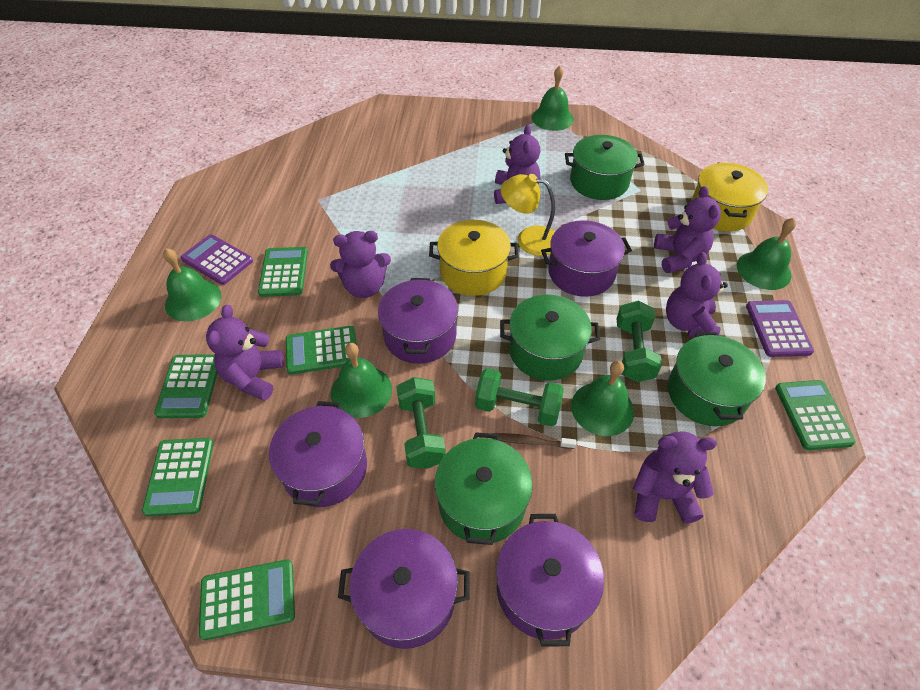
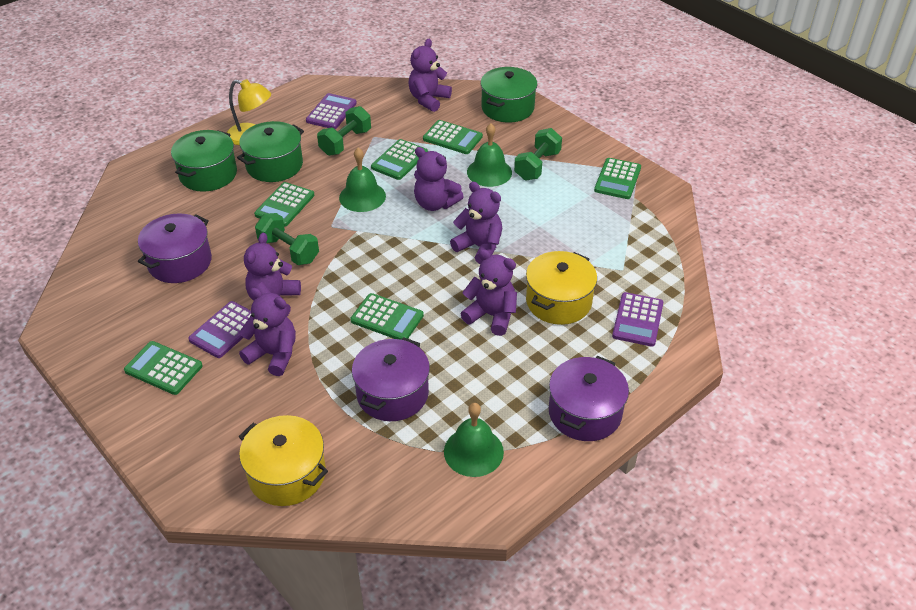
brown toothbrush: [492,433,576,449] = 1 -> none = 0
green bell: [163,248,221,321] [331,343,392,418] [532,66,574,131] [571,361,634,436] [737,218,796,290] = 5 -> [339,148,386,212] [444,403,504,477] [467,123,512,187] = 3
green pot: [435,432,533,545] [500,294,600,381] [565,135,645,200] [668,332,766,426] = 4 -> [171,130,237,192] [237,121,304,182] [481,67,537,123] = 3
purple calculator: [181,234,253,285] [746,300,814,357] = 2 -> [188,301,251,358] [306,93,357,129] [612,292,663,347] = 3
purple pot: [269,401,367,507] [338,529,469,649] [378,278,458,364] [496,514,604,647] [541,220,632,297] = 5 -> [138,213,212,283] [352,337,430,421] [549,356,629,441] = 3

